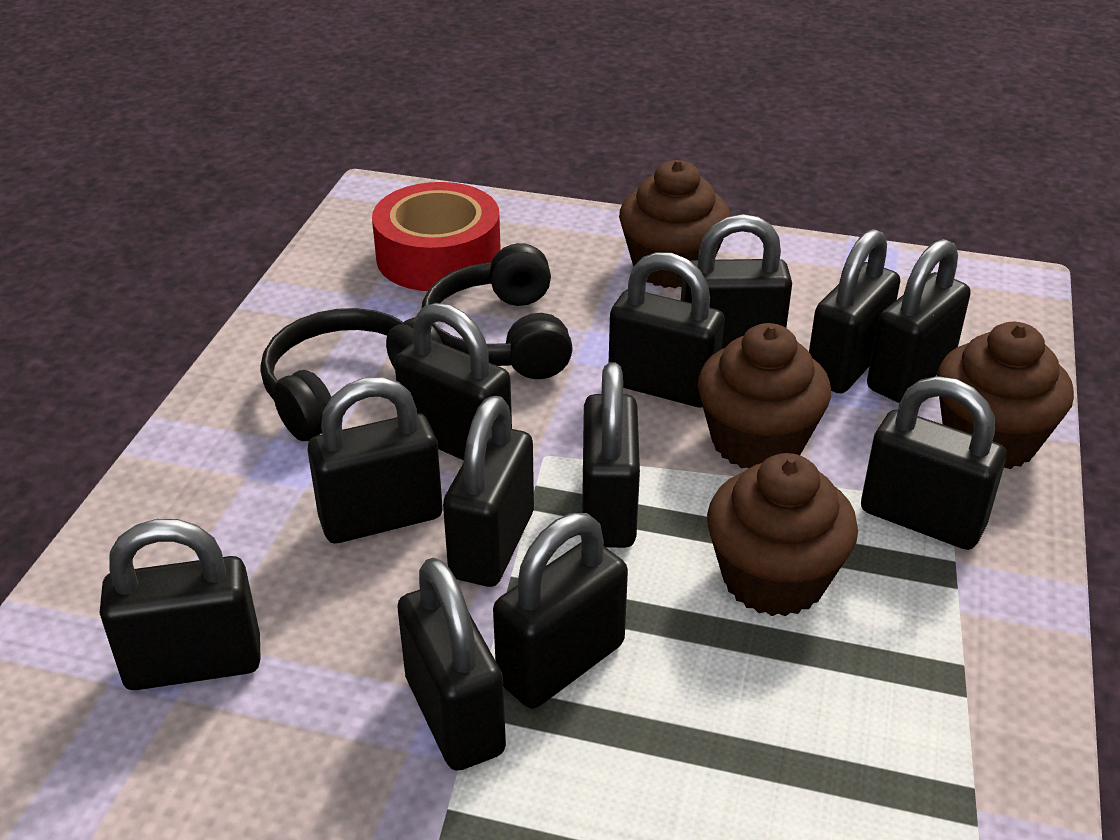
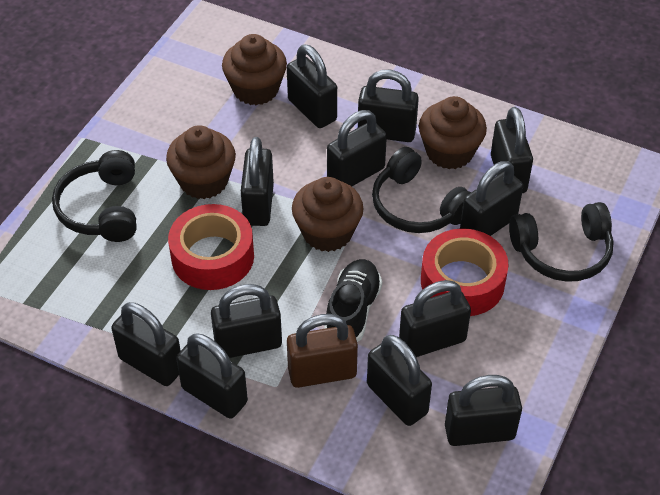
black headphones: [261,308,443,441] [422,243,573,379] = 2 -> [52,150,136,242] [372,147,471,233] [509,202,614,282] = 3
black shoe: none = 0 -> [324,259,382,342] = 1
brown padlock: none = 0 -> [287,314,358,388] = 1
red tape: [372,182,501,291] = 1 -> [168,204,254,290] [421,229,509,316] = 2

